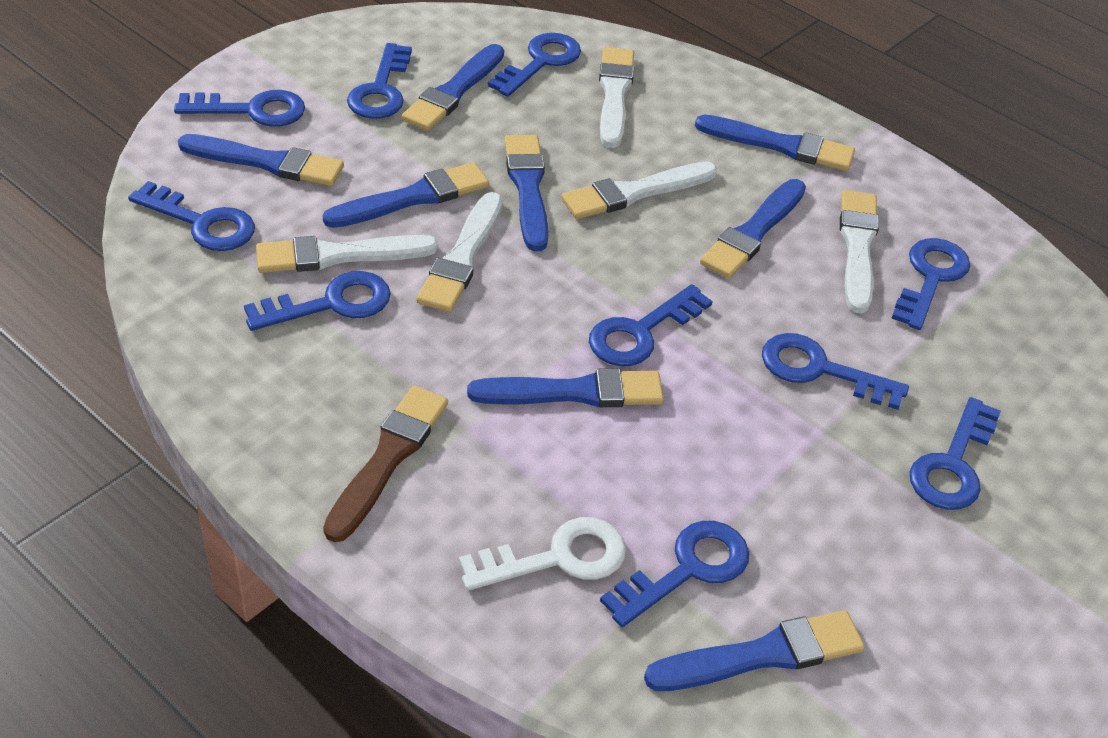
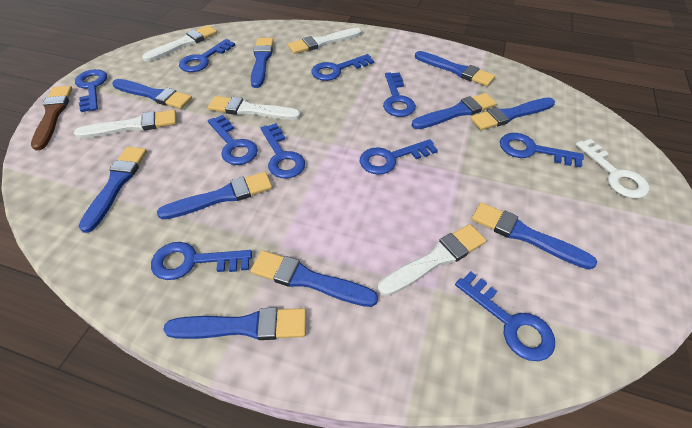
blue brush: [178,134,344,186] [323,162,489,228] [401,44,504,131] [467,368,664,407] [504,135,548,251] [644,610,865,691] [695,115,855,171] [700,179,806,278] = 8 -> [78,147,147,233] [112,79,192,109] [157,172,272,220] [163,308,306,340] [250,250,378,307] [251,38,274,88] [411,93,497,129] [415,51,495,86] [470,97,555,130] [472,202,597,270] = 10

